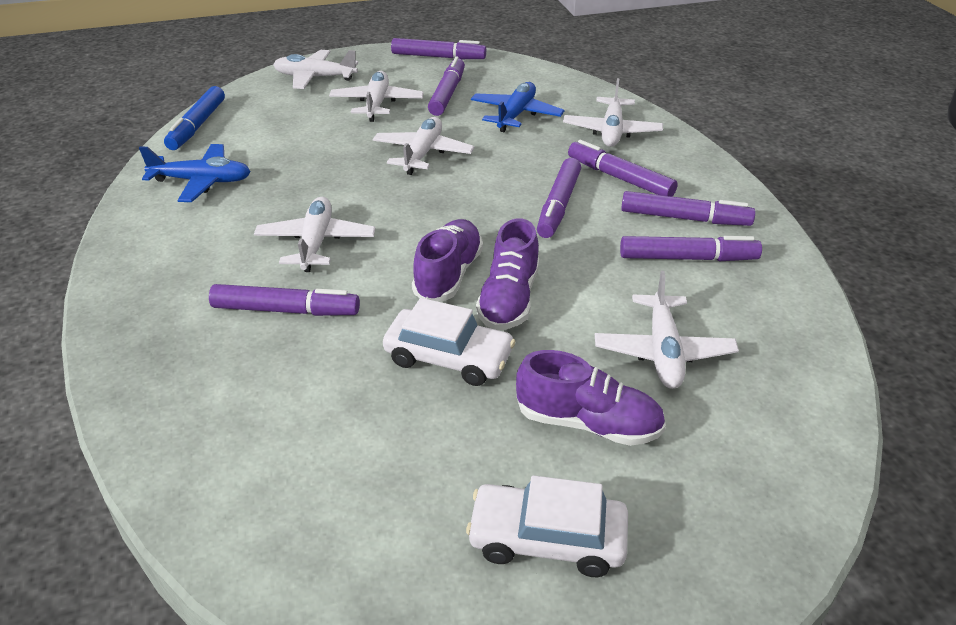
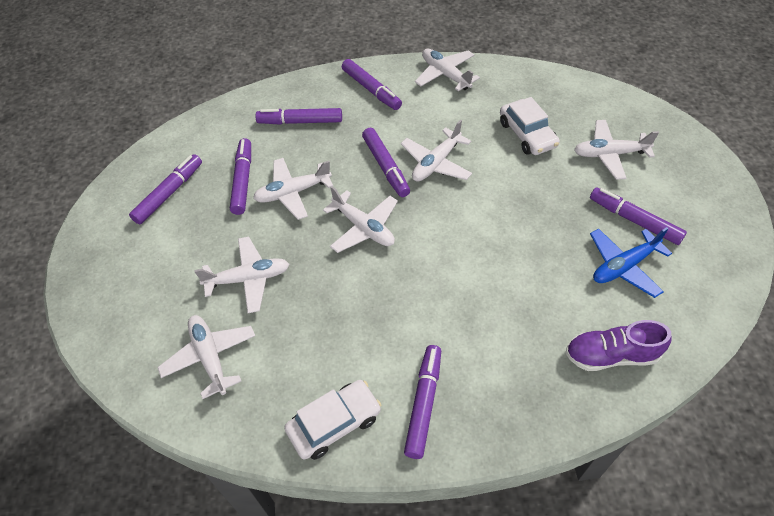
blue marker: [164,86,225,150] = 1 -> none = 0
blue plane: [139,144,251,202] [471,82,564,132] = 2 -> [590,227,672,298] = 1
purple shoe: [412,219,483,302] [476,218,539,330] [516,350,666,446] = 3 -> [565,320,672,371] = 1
white plane: [254,197,375,272] [273,50,358,89] [329,71,424,122] [373,117,474,175] [563,78,663,147] [595,271,739,389] = 6 -> [157,315,255,399] [194,237,289,313] [253,158,333,220] [323,186,398,253] [401,120,472,181] [415,49,480,91] [574,120,659,180] = 7

